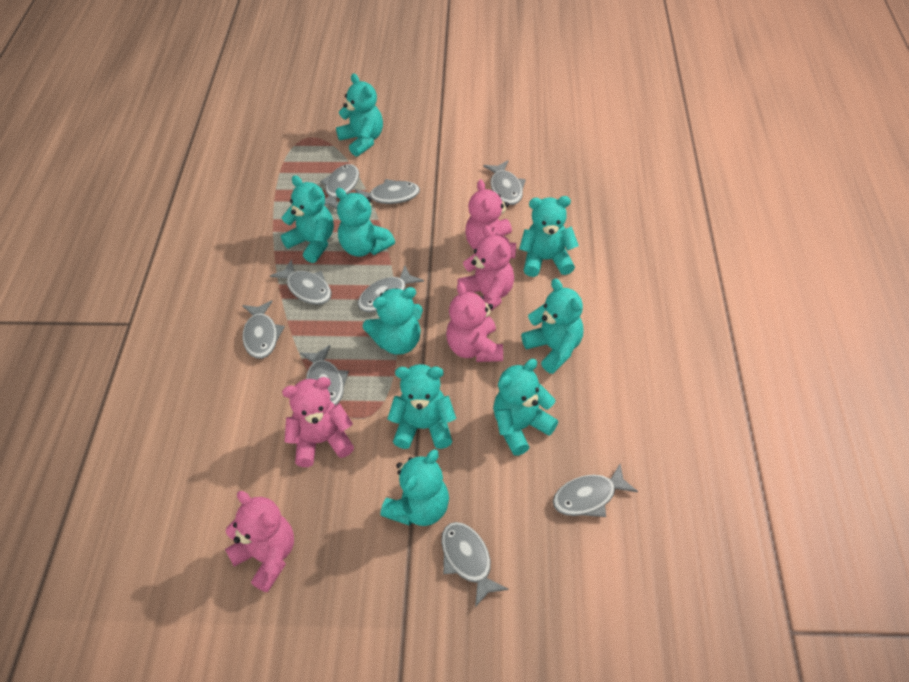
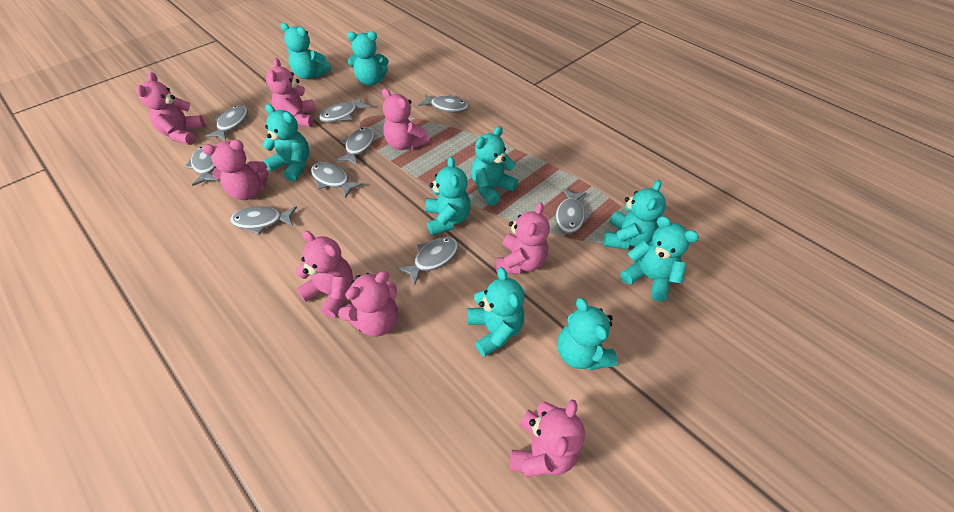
pink teddy bear: [225,491,294,592] [282,377,354,467] [446,282,503,362] [457,225,514,311] [465,180,516,258] = 5 -> [136,72,205,145] [202,140,268,200] [266,58,316,127] [296,231,353,318] [338,271,398,337] [382,88,429,150] [496,202,550,274] [510,399,585,477] = 8

